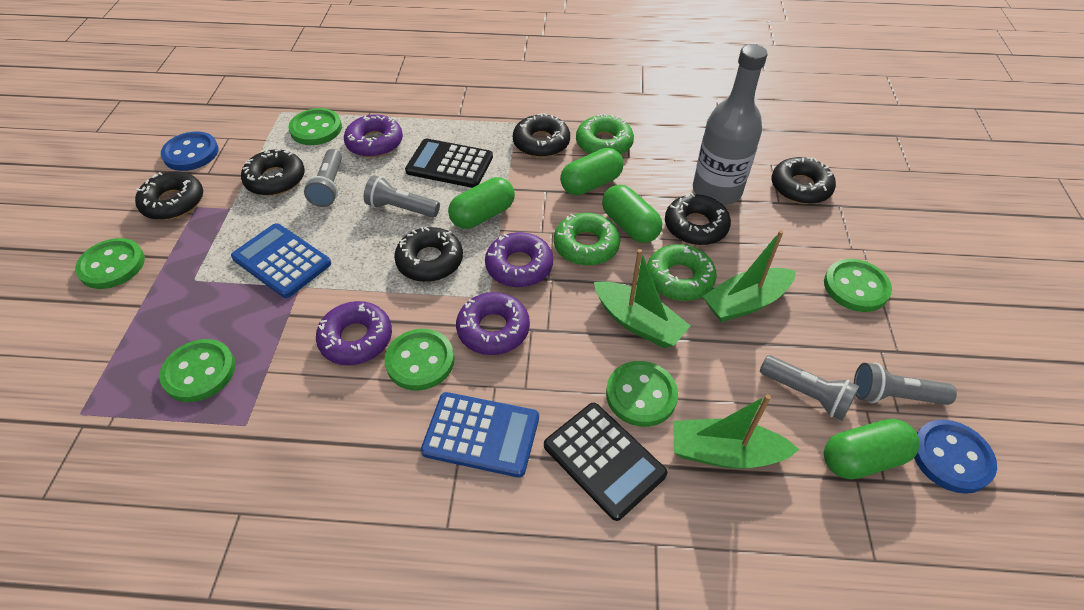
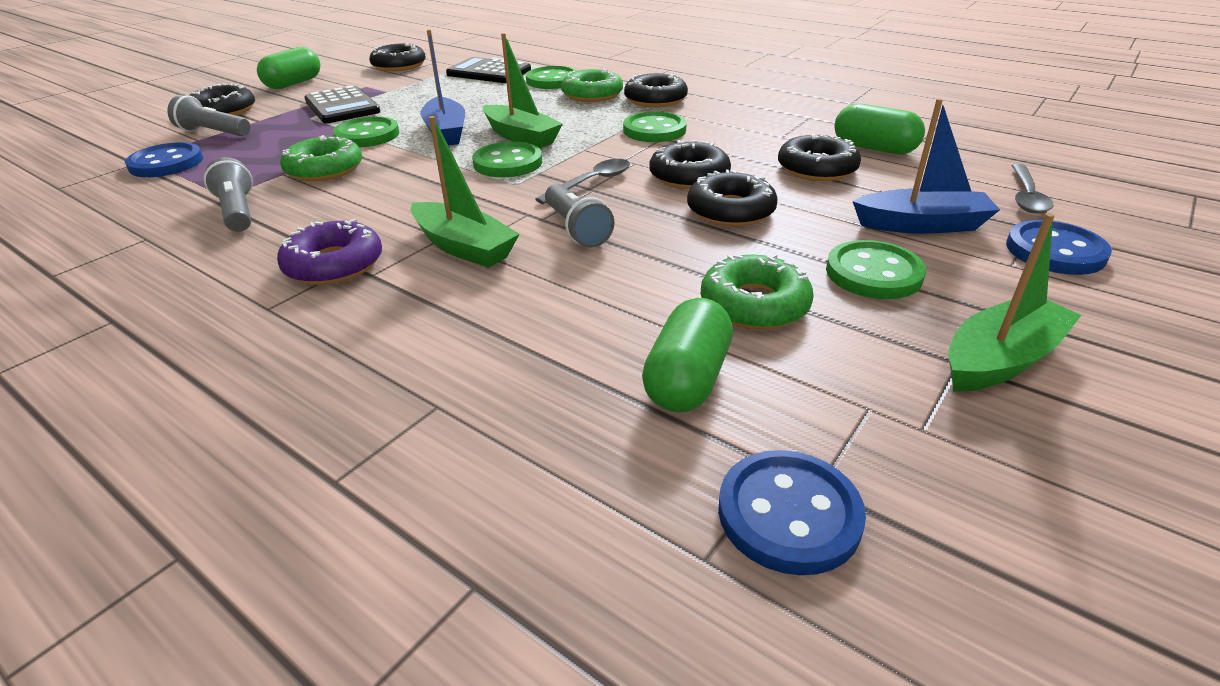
blue boat: none = 0 -> [420,30,465,145] [852,98,1000,234] = 2
blue button: [161,131,219,171] [914,420,997,494] = 2 -> [125,142,203,177] [718,450,866,575] [1006,220,1112,275] = 3
blue calculator: [231,223,331,298] [421,392,539,478] = 2 -> none = 0
green button: [75,238,145,289] [159,339,235,402] [288,108,342,145] [385,329,454,390] [606,361,678,427] [824,259,892,312] = 6 -> [333,117,399,147] [472,141,542,177] [526,66,577,89] [623,111,687,142] [826,240,926,299] = 5
green capsule: [448,177,515,229] [560,148,624,195] [602,185,662,243] [824,419,920,479] = 4 -> [257,47,320,89] [642,298,733,413] [834,104,925,154] = 3
grey bottle: [693,44,768,205] = 1 -> none = 0
grey flashlight: [304,149,342,207] [364,175,440,218] [760,355,859,421] [854,363,957,405] = 4 -> [167,95,250,136] [204,157,253,232] [545,184,614,248] = 3
grey spoon: none = 0 -> [535,159,630,204] [1011,164,1053,214] = 2
purple donut: [316,301,392,365] [344,115,403,157] [456,292,530,355] [485,232,553,287] = 4 -> [277,219,382,285] = 1

